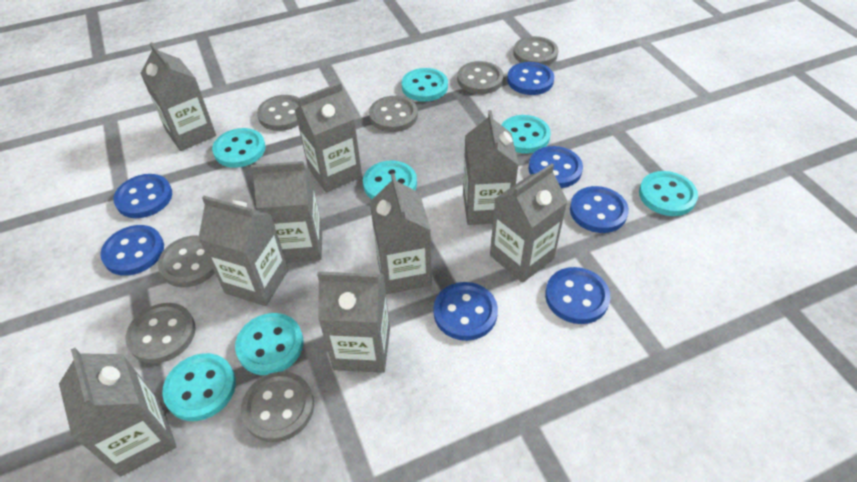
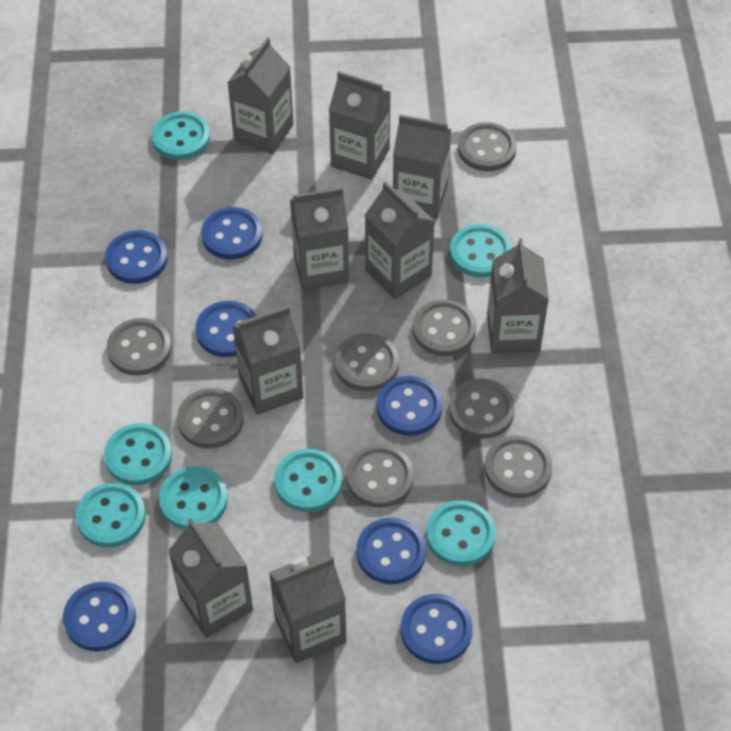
grey button: [126,303,196,364] [158,235,215,287] [241,372,314,442] [257,95,300,131] [369,96,418,132] [457,61,504,94] [513,36,558,66] = 7 -> [107,318,171,376] [177,388,244,449] [335,333,399,391] [346,444,414,508] [413,299,476,356] [449,379,515,439] [458,122,517,171] [484,435,552,498] = 8

